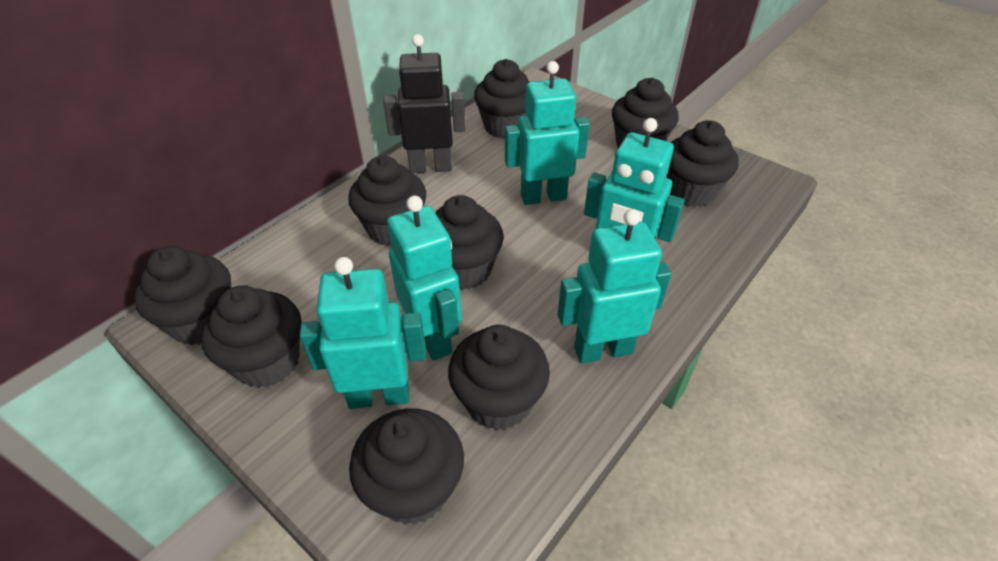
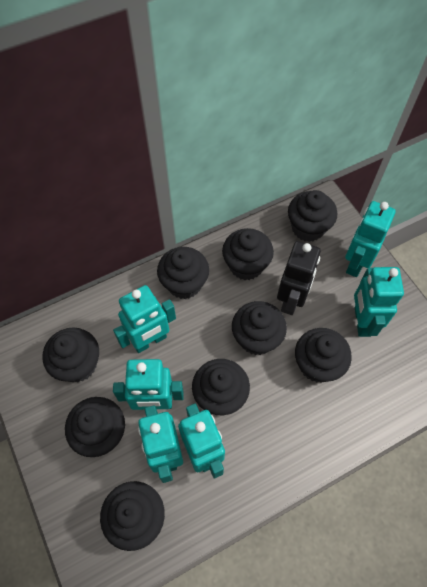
turquoise robot: [299,257,426,409] [387,196,462,360] [505,61,590,205] [558,209,671,363] [584,118,684,242] = 5 -> [113,285,176,353] [113,359,184,410] [138,405,183,483] [178,404,225,479] [345,201,396,277] [354,267,404,337] = 6

